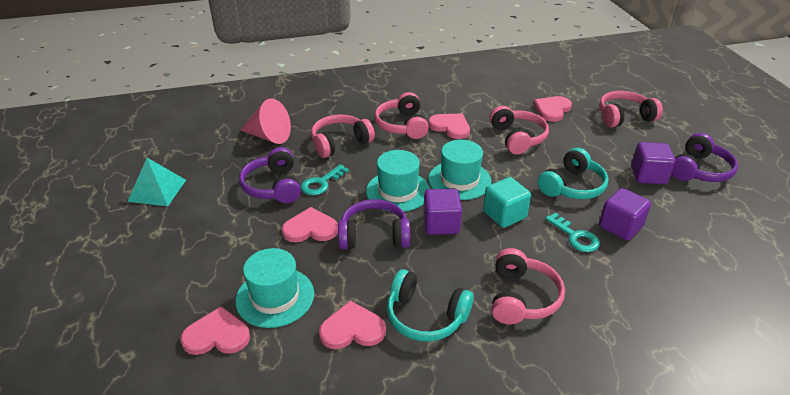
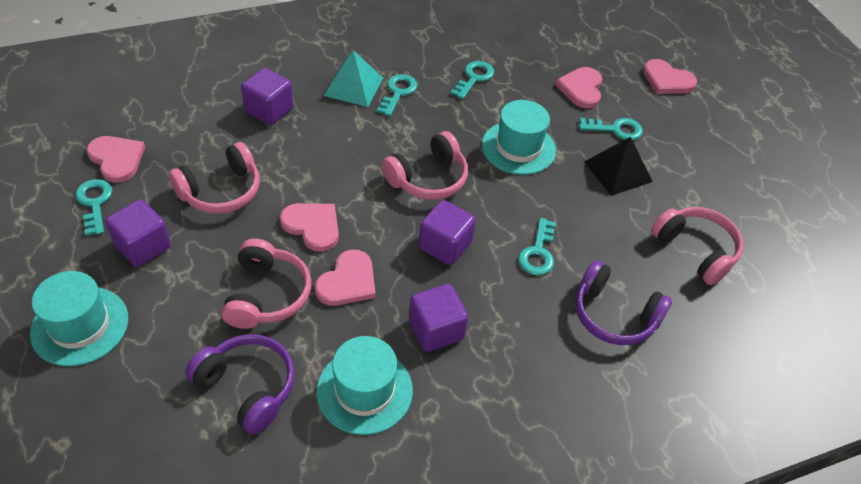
black pyramid: none = 0 -> [584,137,653,196] = 1
pink cone: [240,98,291,144] = 1 -> none = 0
pink headphones: [311,114,375,158] [374,92,429,139] [490,106,549,154] [491,248,565,325] [599,91,663,128] = 5 -> [169,142,260,214] [222,239,311,329] [382,131,468,200] [651,207,744,285] = 4
purple cube: [423,189,462,235] [599,188,651,241] [631,142,675,184] = 3 -> [105,199,171,267] [241,68,293,125] [409,284,468,352] [419,200,476,265] = 4
purple headphones: [239,147,301,203] [338,199,410,250] [671,133,738,182] = 3 -> [185,334,295,435] [575,260,672,345] = 2
turquoise cube: [483,177,531,228] = 1 -> none = 0
turquoise headphones: [387,269,474,342] [538,148,609,199] = 2 -> none = 0
turquoise key: [301,164,349,195] [545,212,600,252] = 2 -> [75,179,113,236] [377,74,418,116] [451,61,494,99] [518,218,556,275] [579,118,643,140] = 5

